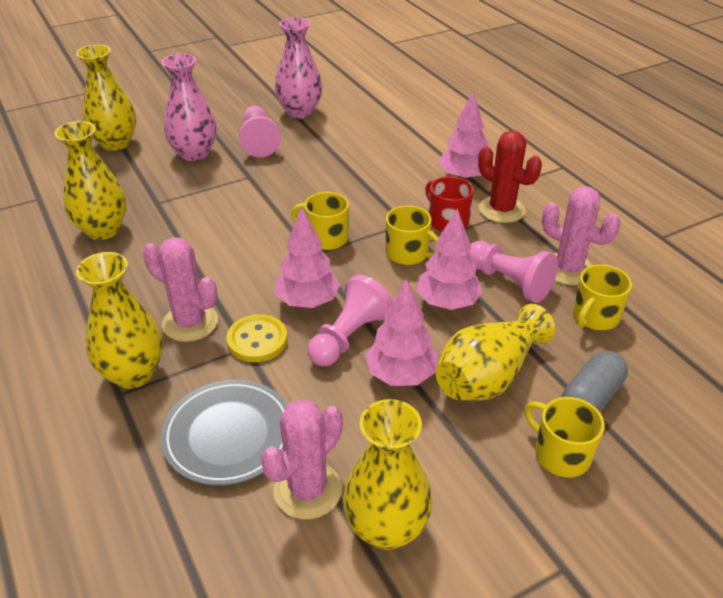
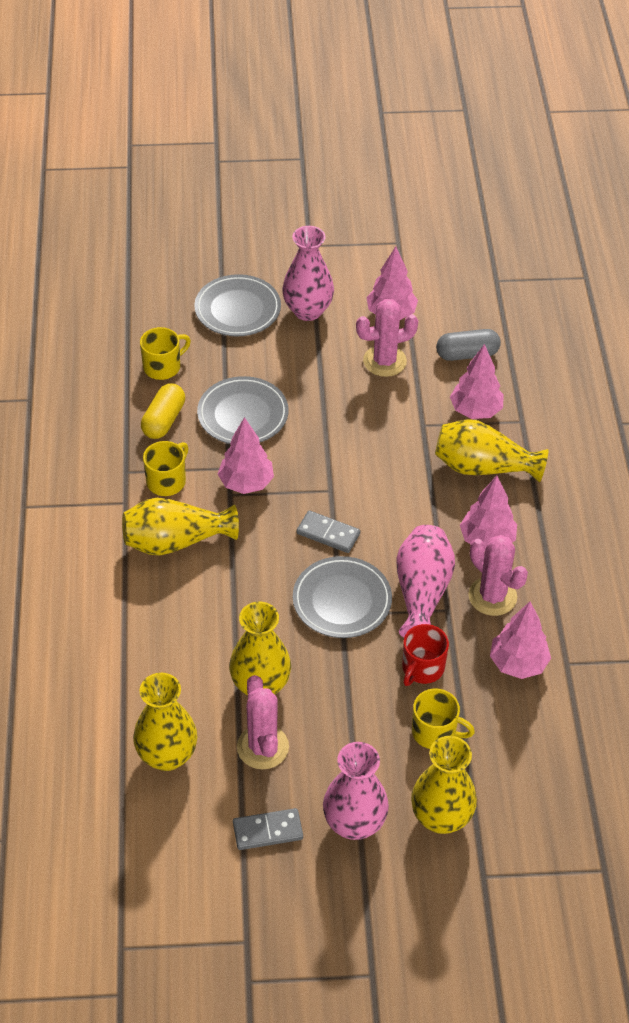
grey domino: none = 0 -> [233,808,303,850] [297,510,360,553] = 2
grey plate: [161,380,287,486] = 1 -> [194,274,281,336] [197,376,288,444] [293,556,392,638] = 3
pink pawn: [239,106,281,157] [307,275,393,367] [469,241,558,303] = 3 -> none = 0
pink tree: [275,208,340,308] [365,279,438,386] [416,208,483,310] [439,91,489,181] = 4 -> [218,417,274,494] [366,246,418,320] [450,344,504,419] [460,476,517,548] [490,601,551,679] = 5
pink vase: [162,53,216,161] [275,17,323,119] = 2 -> [282,226,334,321] [323,742,389,840] [396,525,455,638] = 3
red cactus: [478,130,542,223] = 1 -> none = 0
yellow button: [227,314,288,362] = 1 -> none = 0
yellow capsule: none = 0 -> [141,383,185,439] = 1
yellow mug: [291,192,349,250] [386,205,439,265] [525,397,605,477] [573,264,632,330] = 4 -> [140,327,191,380] [143,441,188,496] [412,689,475,749] = 3

